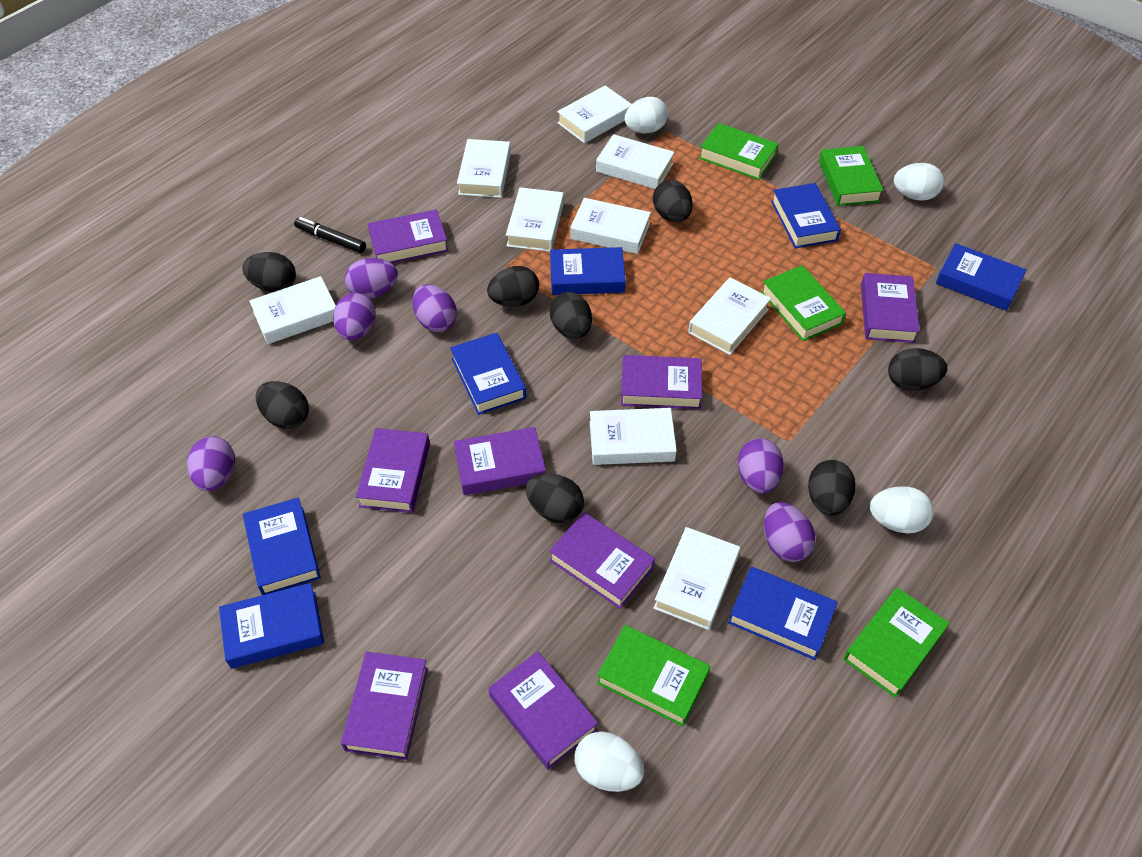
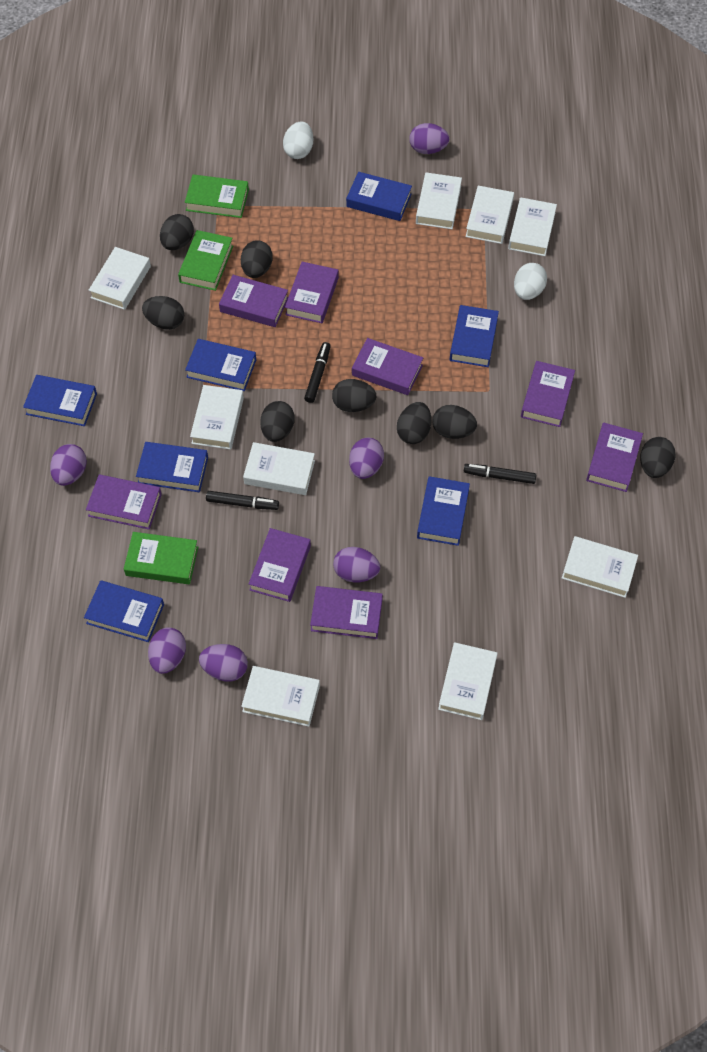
black marker: [294,217,366,253] = 1 -> [206,491,279,510] [304,342,331,403] [464,464,536,484] = 3
green book: [597,625,710,727] [699,123,778,180] [761,265,846,341] [819,146,884,206] [843,587,950,698] = 5 -> [124,532,198,584] [178,230,233,291] [185,174,249,218] = 3
white egg: [575,731,644,792] [625,97,668,134] [870,486,934,534] [894,163,944,201] = 4 -> [283,121,314,159] [514,263,547,300] = 2

